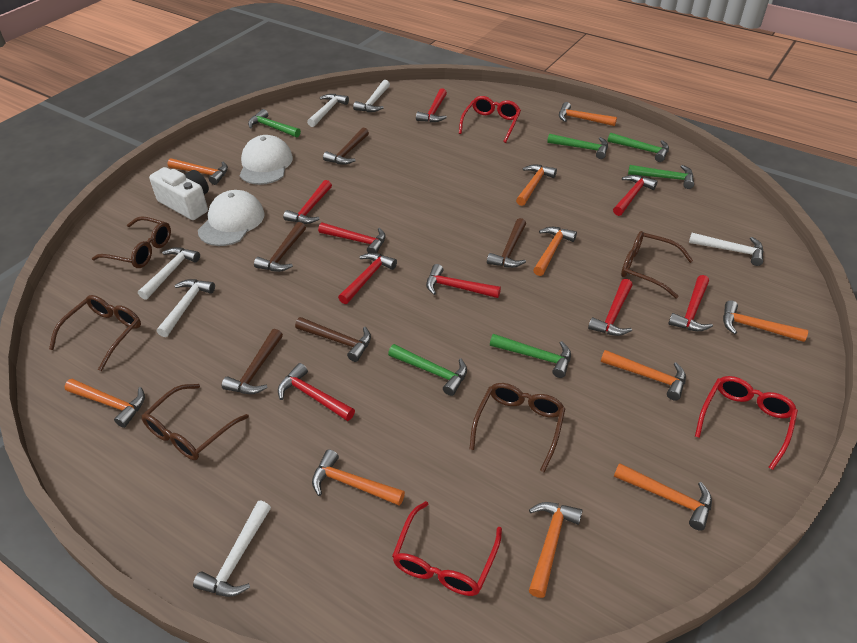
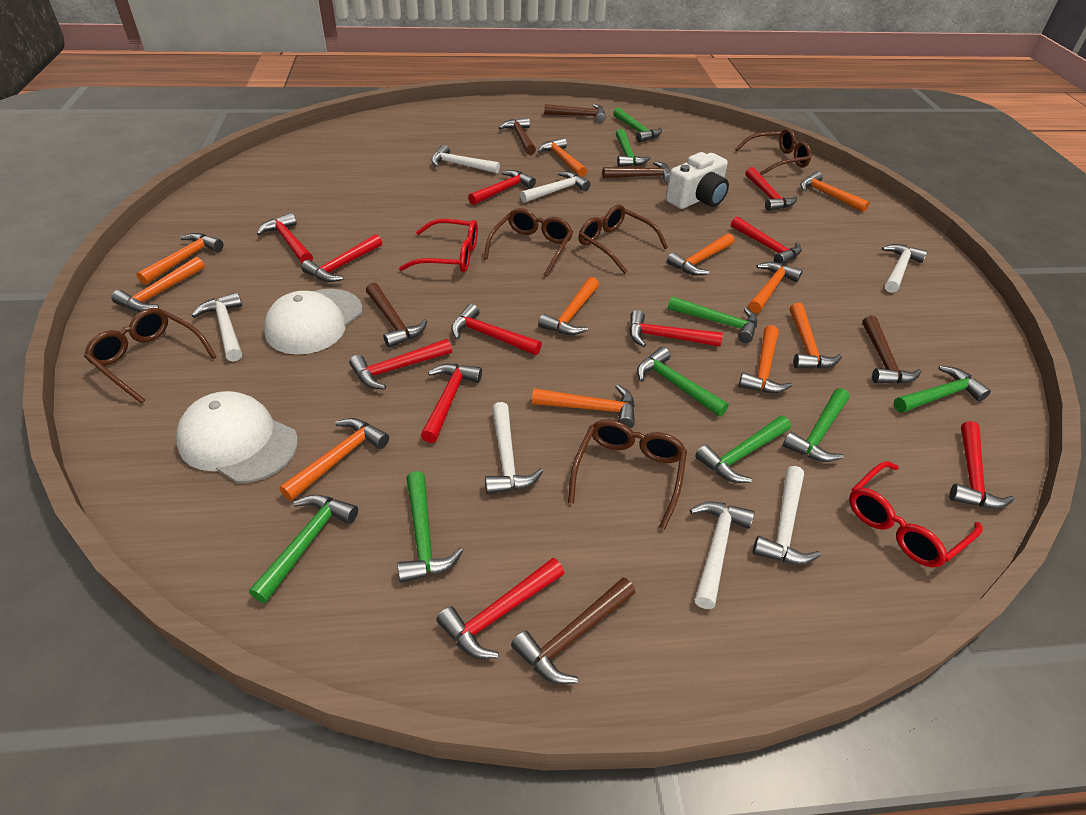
brown hammer: [222,329,283,394] [254,222,306,272] [295,317,371,362] [323,127,369,165] [487,218,526,268] = 5 -> [366,283,427,348] [499,117,536,155] [511,577,636,684] [544,104,606,123] [603,161,671,184] [862,316,922,384] = 6
green hammer: [248,109,301,138] [388,344,467,396] [490,334,571,378] [547,134,608,159] [608,133,669,162] [628,165,694,189] = 6 -> [249,495,358,603] [397,471,463,583] [613,108,662,143] [616,129,651,167] [637,347,729,417] [668,296,757,343] [695,416,791,483] [783,388,850,462] [894,366,991,413] = 9
orange hammer: [64,379,145,428] [168,158,228,185] [312,449,405,506] [516,164,557,206] [529,502,583,598] [533,227,577,276] [559,102,617,126] [601,350,686,401] [614,463,712,531] [723,300,808,342] = 10 -> [111,257,205,312] [136,233,223,285] [279,418,389,501] [532,385,635,428] [538,138,587,177] [538,277,599,335] [667,233,734,275] [738,325,793,393] [748,262,802,314] [790,303,842,369] [800,171,870,212] = 11
red glasses: [392,501,502,596] [459,96,521,143] [695,376,798,470] = 3 -> [399,219,478,273] [849,461,983,568] = 2
red hammer: [278,363,355,421] [283,180,332,224] [318,223,386,253] [338,253,397,304] [416,88,447,122] [426,264,501,298] [588,279,632,336] [613,175,657,216] [668,275,713,331] = 9 -> [257,213,313,263] [301,234,382,282] [349,339,452,390] [421,364,482,443] [437,558,564,659] [451,304,542,355] [468,170,536,205] [629,310,723,347] [731,216,802,264] [745,167,797,211] [949,421,1014,509] = 11
white hammer: [138,247,200,300] [157,279,215,337] [193,500,271,597] [307,94,349,127] [353,80,390,112] [689,233,764,266] = 6 -> [192,292,242,362] [432,145,500,173] [485,402,543,494] [520,171,590,203] [690,501,754,609] [753,466,821,565] [882,244,928,293] = 7

